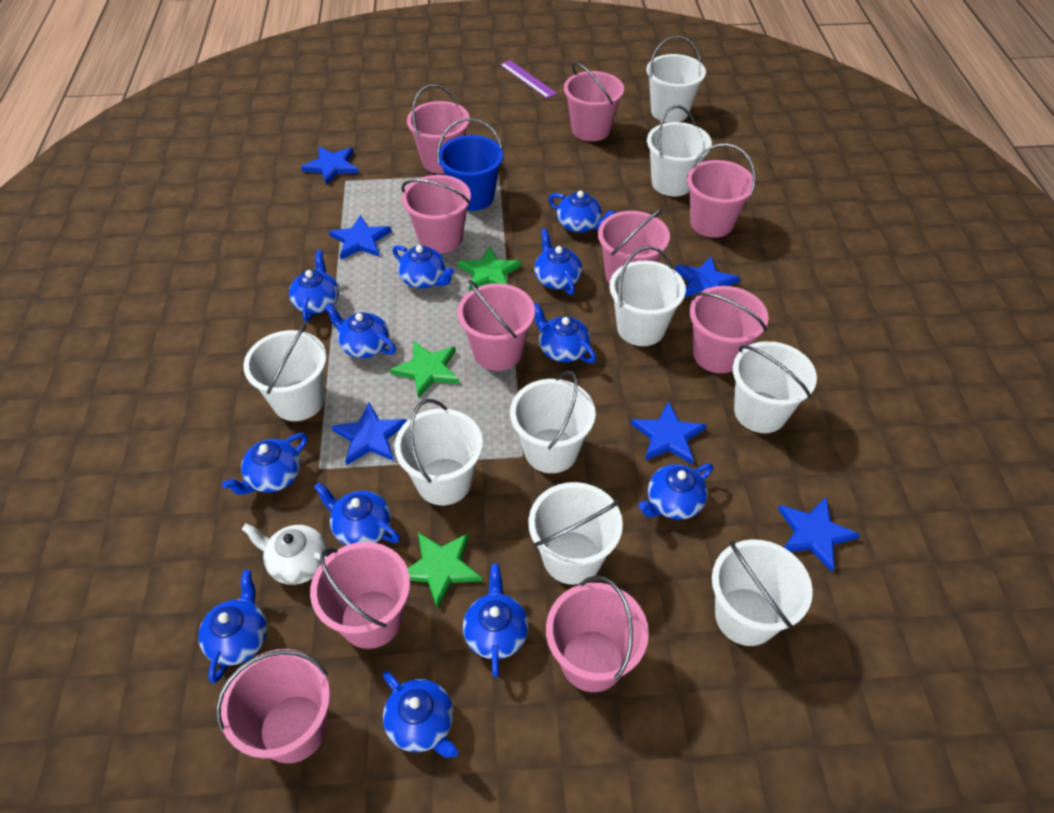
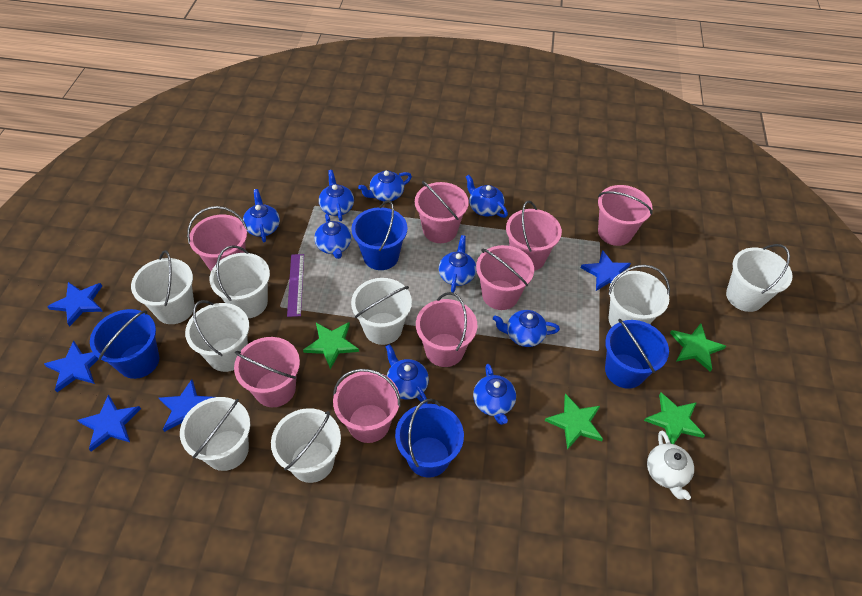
blue bucket: [437,118,503,211] = 1 -> [90,309,159,379] [351,200,407,270] [395,399,464,478] [605,318,669,389] = 4
blue star: [301,147,359,185] [329,215,392,259] [331,402,407,466] [631,401,706,464] [675,256,740,297] [778,497,861,572] = 6 -> [44,341,99,392] [47,282,103,327] [77,395,141,452] [159,379,214,432] [581,250,631,291] = 5
blue teapot: [198,570,267,683] [222,433,308,495] [289,250,339,322] [314,482,400,545] [324,303,396,358] [383,671,458,758] [392,245,454,289] [463,564,529,677] [534,229,582,295] [534,302,596,363] [548,191,616,233] [639,463,713,520] = 12 -> [243,189,280,242] [314,214,351,259] [319,170,354,221] [358,170,412,202] [385,344,429,404] [439,235,476,293] [466,175,508,218] [473,364,516,425] [493,310,560,347] = 9
green star: [390,341,460,399] [408,532,482,609] [458,247,522,292] = 3 -> [303,322,359,370] [545,394,603,450] [644,393,705,444] [670,324,726,372] = 4
pink bucket: [216,649,330,763] [310,542,410,649] [401,175,471,254] [407,84,470,174] [457,280,535,371] [546,576,649,692] [564,62,624,141] [598,208,670,284] [687,143,756,238] [689,286,769,373] = 10 -> [187,206,248,271] [234,337,300,407] [333,369,401,443] [415,181,469,243] [416,292,477,367] [476,245,534,310] [506,201,562,271] [598,185,652,246] = 8
white bucket: [243,323,327,421] [395,399,483,505] [510,371,596,473] [528,482,623,585] [609,246,686,346] [646,36,706,123] [647,105,712,197] [712,539,813,646] [733,341,817,433] = 9 -> [131,250,194,324] [180,397,250,471] [185,300,249,372] [209,245,270,318] [271,408,341,483] [351,278,412,345] [608,265,670,327] [726,244,793,312] = 8

